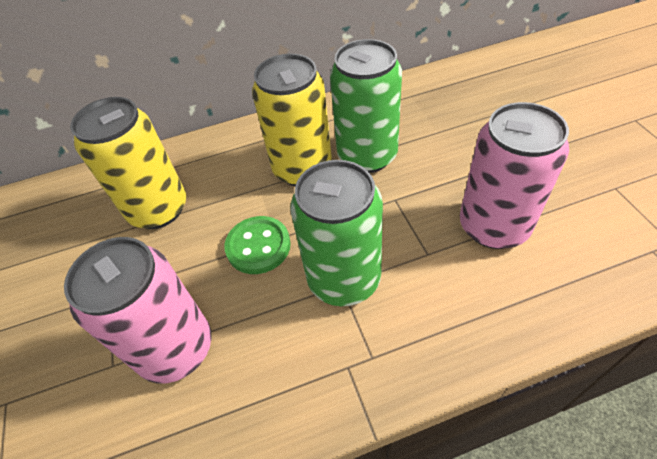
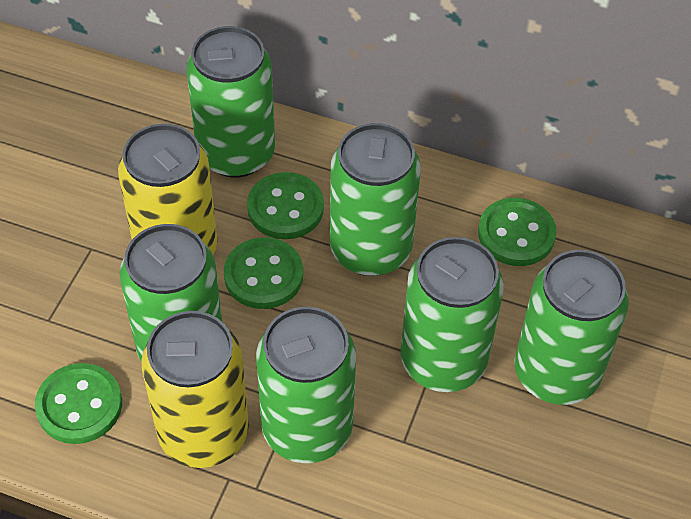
green button: [224,216,291,274] = 1 -> [35,363,122,444] [224,237,303,309] [247,172,324,239] [478,198,557,266] = 4
green can: [291,160,383,306] [330,39,402,173] = 2 -> [119,224,222,361] [186,26,275,178] [256,307,356,463] [330,123,421,276] [400,237,504,392] [515,250,629,405] = 6
pink can: [64,237,212,383] [460,102,569,249] = 2 -> none = 0

